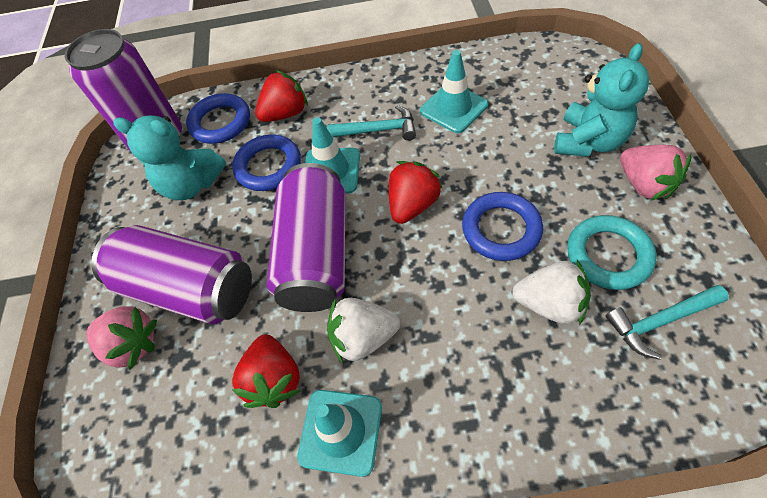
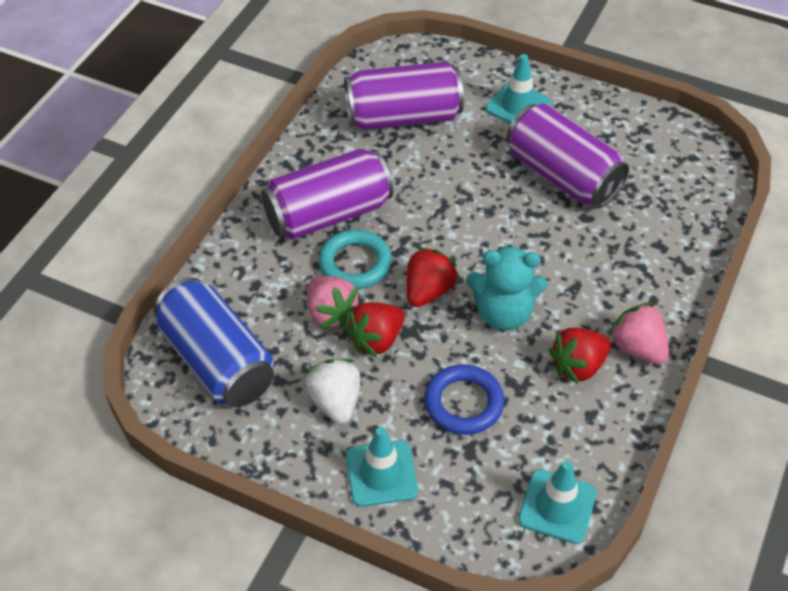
blue can: none = 0 -> [154,277,274,407] = 1
blue ring: [186,93,250,144] [232,135,301,191] [462,192,543,261] = 3 -> [424,364,504,435] = 1
turquoise hammer: [327,105,416,141] [606,285,729,360] = 2 -> none = 0
turquoise teddy bear: [113,115,226,200] [554,43,649,157] = 2 -> [466,245,548,330] = 1
white strawberry: [327,298,400,363] [512,260,591,325] = 2 -> [305,359,361,424] = 1

